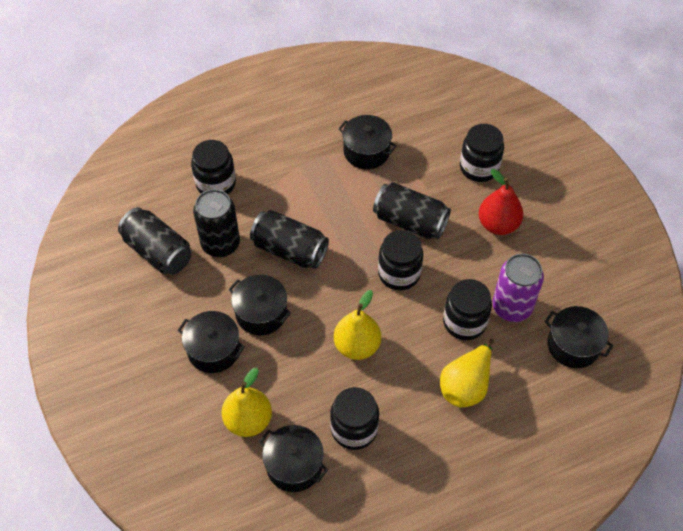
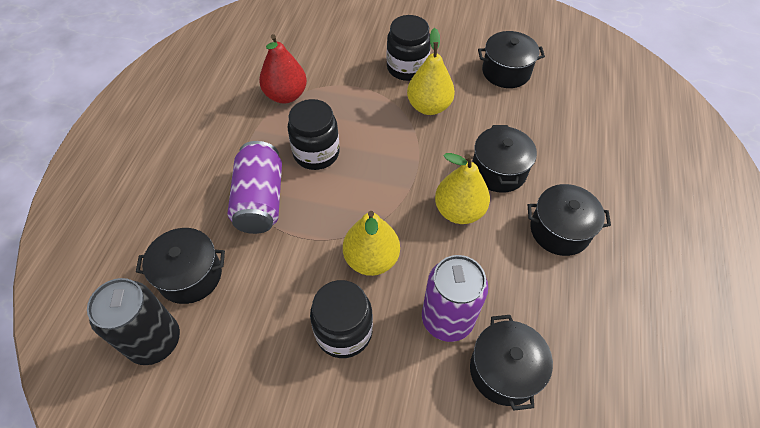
black can: [118,207,192,275] [193,189,240,257] [250,210,329,269] [373,182,451,239] = 4 -> [87,278,180,365] = 1
black jar: [191,140,236,195] [330,387,379,450] [378,230,423,291] [443,279,492,340] [460,124,504,182] = 5 -> [288,99,340,170] [310,280,373,358] [386,15,431,81] = 3
purple can: [492,254,544,322] = 1 -> [228,141,282,234] [422,255,488,342] = 2

